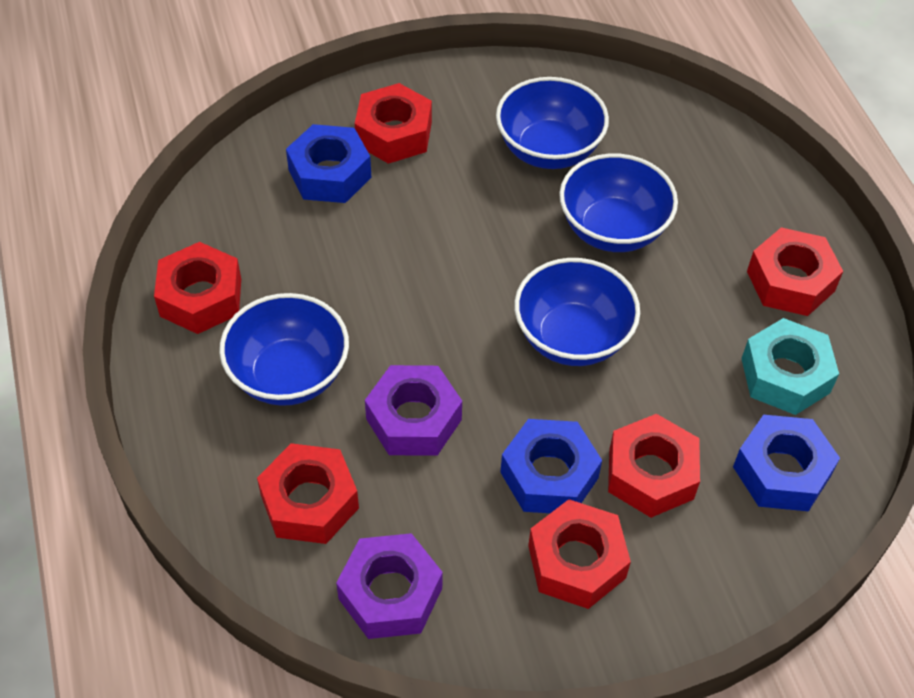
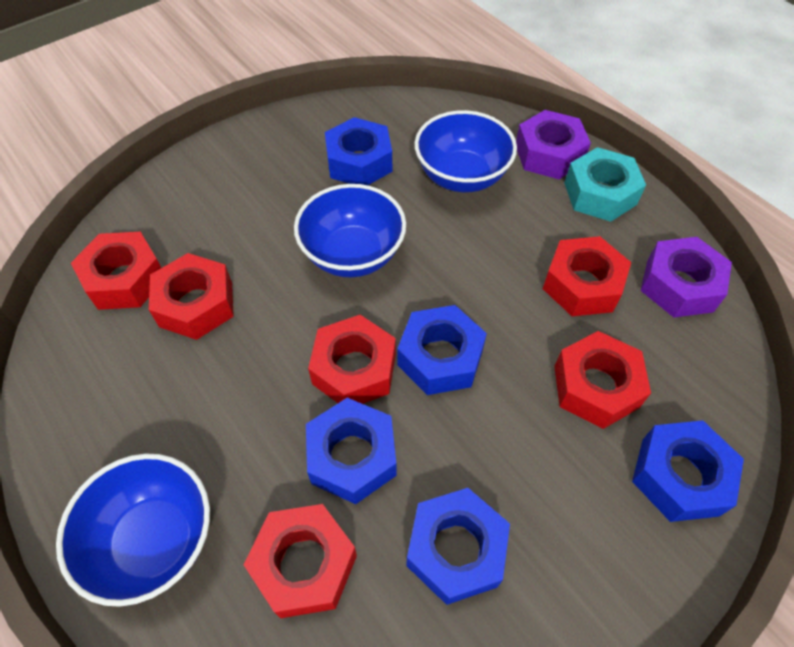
blue bowl: [219,293,349,406] [496,77,609,169] [514,258,640,366] [559,154,678,252] = 4 -> [56,454,210,607] [294,184,406,277] [415,110,517,192] = 3
blue nut: [286,124,371,203] [500,419,602,513] [733,415,840,511] = 3 -> [306,398,396,504] [325,117,392,185] [397,305,487,395] [406,488,510,605] [632,420,744,522] = 5

